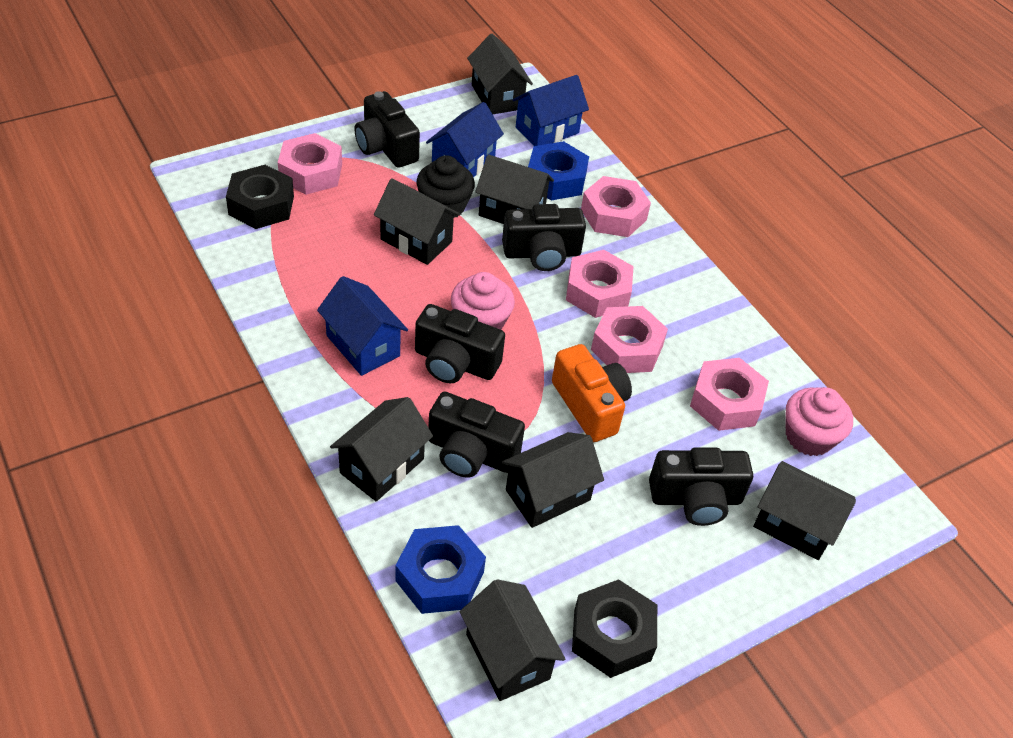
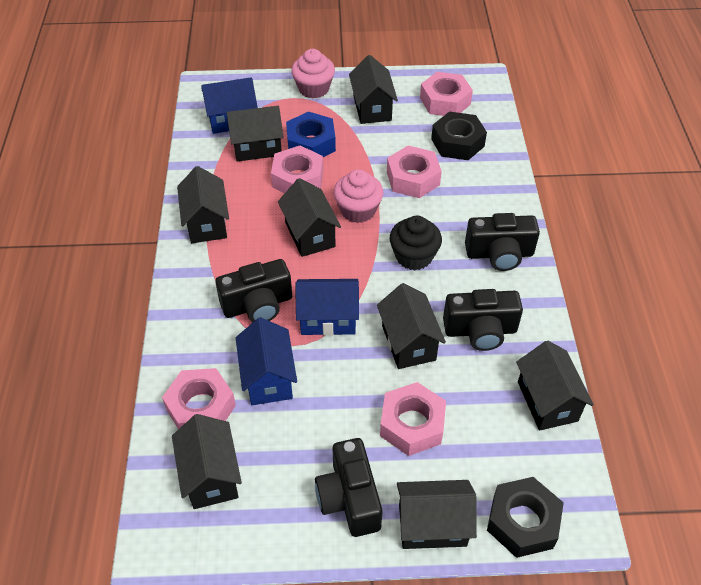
black camera: [354,91,420,168] [415,304,505,383] [428,392,525,478] [502,204,586,271] [649,447,753,526] = 5 -> [215,259,292,322] [315,438,382,537] [443,289,523,351] [465,213,540,271] = 4
black house: [330,397,433,501] [374,178,460,265] [460,579,565,701] [467,34,533,114] [475,154,554,224] [502,432,604,528] [753,461,856,560] = 7 -> [172,414,242,509] [177,166,229,243] [227,106,283,161] [278,178,341,257] [349,55,398,124] [377,283,446,369] [397,480,477,549] [516,341,594,431] = 8
blue nut: [395,525,486,614] [528,141,589,200] = 2 -> [286,111,336,157] = 1
orange camera: [552,344,632,442] = 1 -> none = 0

